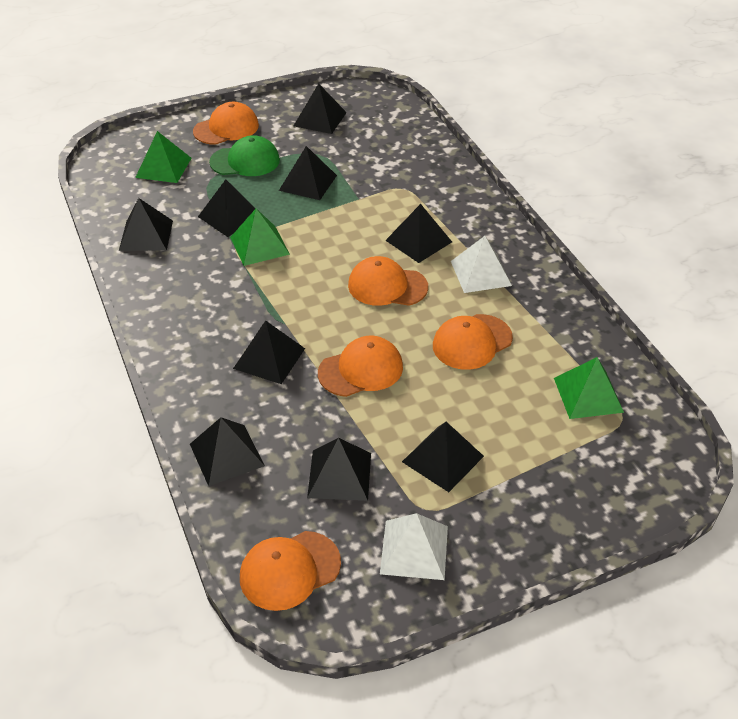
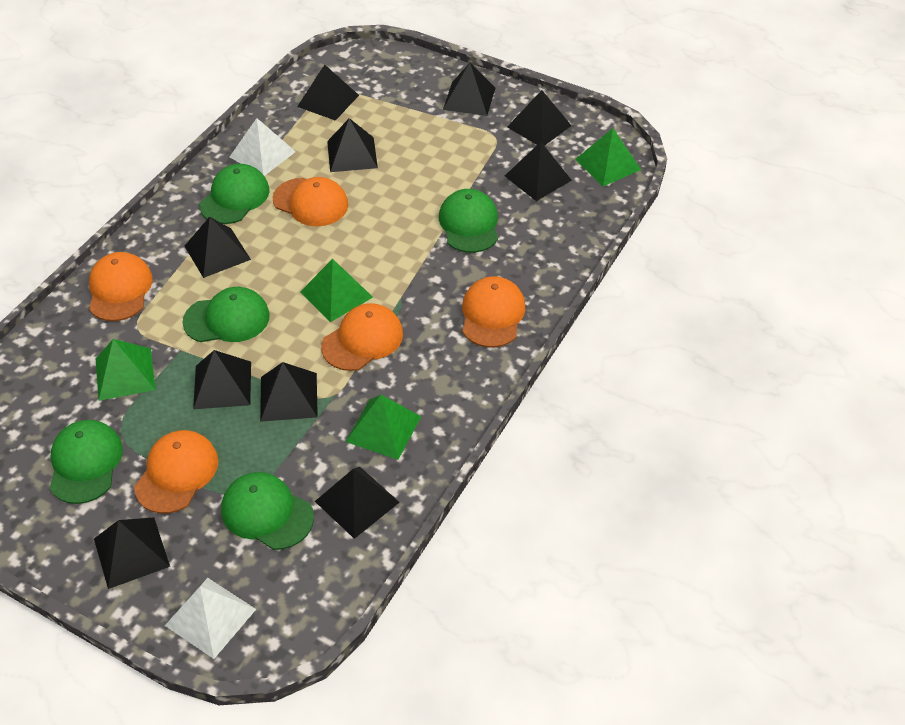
black pyramid: [119,198,173,251] [190,417,265,486] [198,179,255,237] [233,320,305,384] [279,146,337,200] [294,83,347,134] [307,438,371,501] [385,204,452,263] [402,422,484,492] = 9 -> [94,517,170,589] [185,217,251,278] [193,350,251,409] [260,362,318,422] [297,65,359,121] [315,467,400,539] [327,118,378,172] [443,63,495,116] [505,142,572,201] [507,90,572,146] = 10
green cap: [209,135,280,176] = 1 -> [50,420,123,504] [182,287,270,342] [200,164,270,224] [221,472,314,550] [439,189,498,253] = 5
green pyramid: [135,131,191,183] [230,208,290,266] [554,357,624,419] = 3 -> [96,339,155,401] [300,259,373,322] [345,395,421,460] [575,128,641,186] = 4

